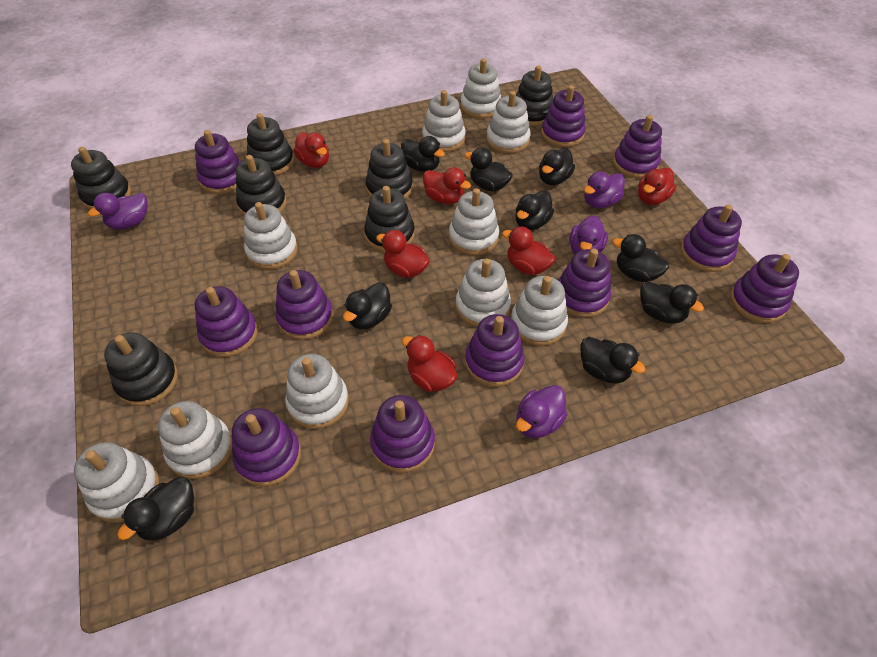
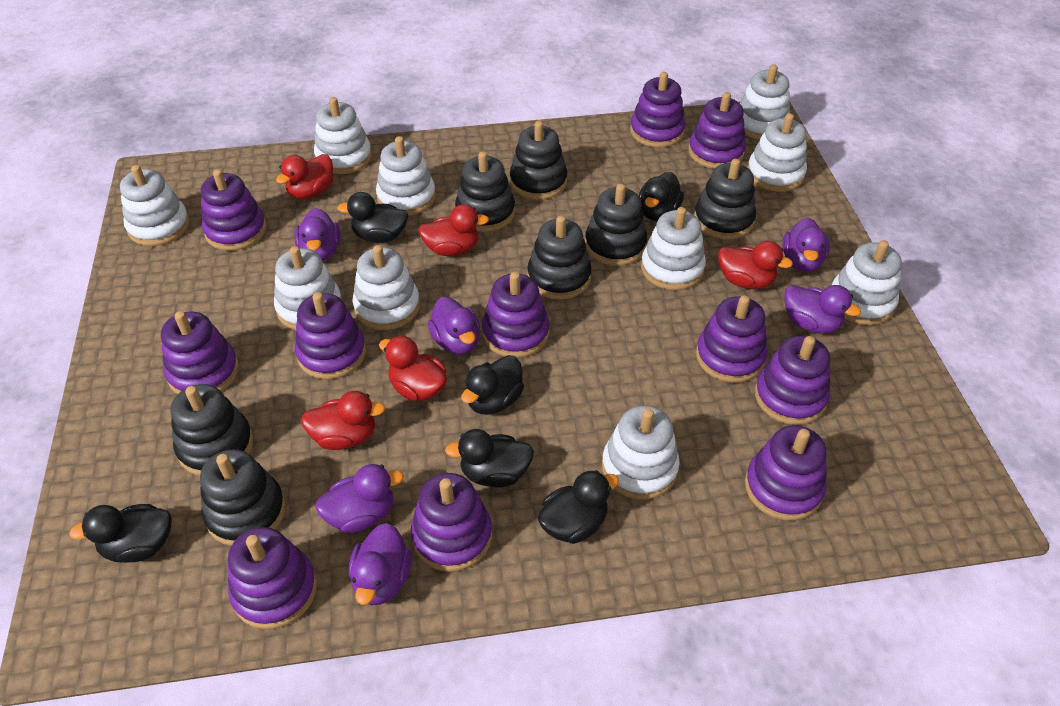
black duck: [117,477,194,540] [343,282,392,329] [401,136,445,172] [465,147,513,192] [515,191,554,230] [539,148,575,185] [580,337,646,383] [612,234,669,282] [640,281,704,323] = 9 -> [69,504,172,563] [337,192,408,243] [445,429,534,487] [461,355,524,414] [538,470,619,544] [639,172,684,221] = 6
purple duck: [88,193,148,230] [516,385,568,438] [570,216,608,254] [584,171,625,208] = 4 -> [294,208,340,261] [315,464,404,533] [349,523,412,605] [428,297,480,354] [782,218,830,272] [784,285,861,334] = 6
red duck: [293,132,329,168] [376,230,430,278] [402,335,457,392] [423,167,471,204] [502,227,555,275] [638,168,676,205] = 6 -> [276,154,333,199] [301,391,386,450] [379,336,447,401] [418,204,489,256] [718,241,793,289] = 5

